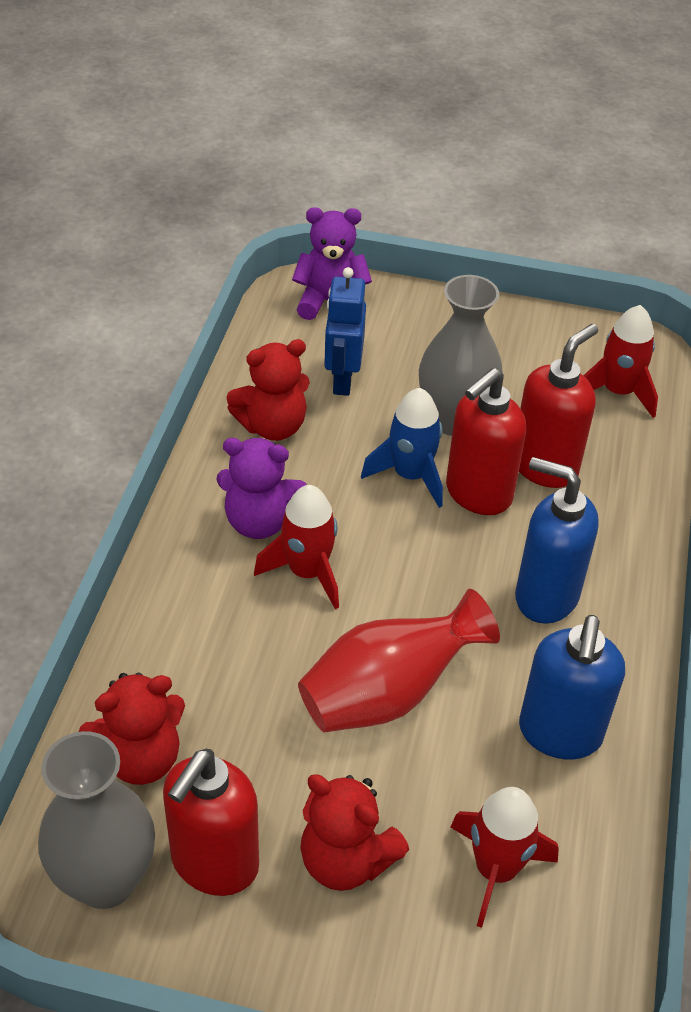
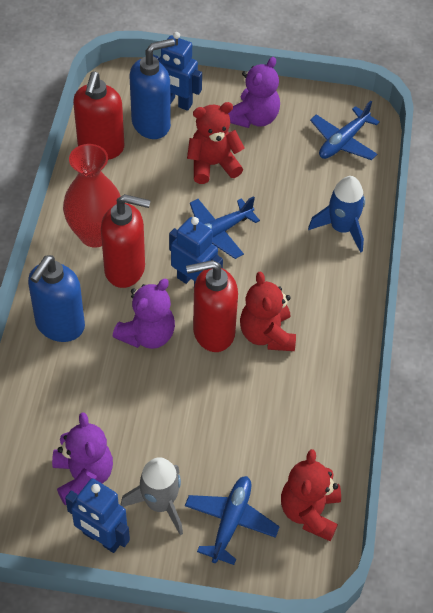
blue plane: none = 0 -> [185,476,280,565] [190,196,260,259] [310,101,380,160] = 3
blue robot: [324,267,366,396] = 1 -> [65,478,130,553] [153,32,202,111] [169,217,223,286] = 3
grey rocket: none = 0 -> [121,457,183,535] = 1
grey vase: [38,731,155,909] [419,275,503,436] = 2 -> none = 0
purple teddy bear: [216,438,307,539] [292,207,372,320] = 2 -> [52,412,113,505] [113,279,175,349] [228,57,280,128] = 3
red rocket: [254,485,339,609] [450,787,559,928] [583,305,658,418] = 3 -> none = 0

